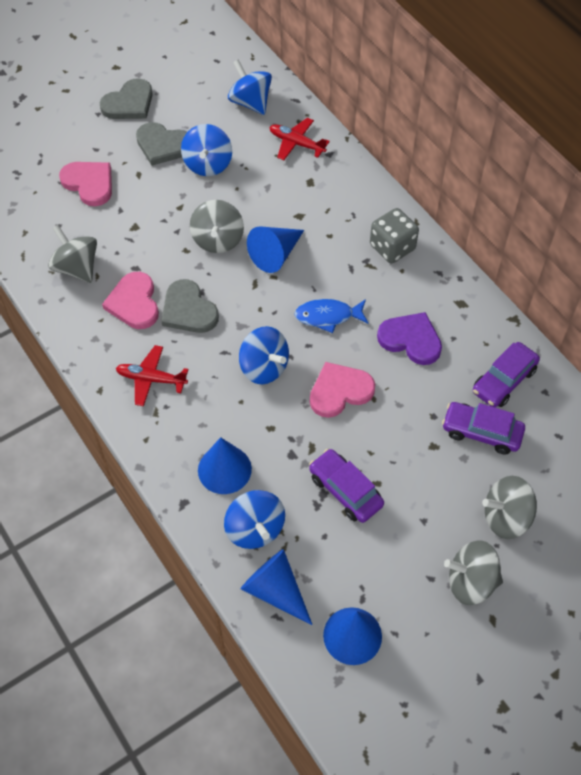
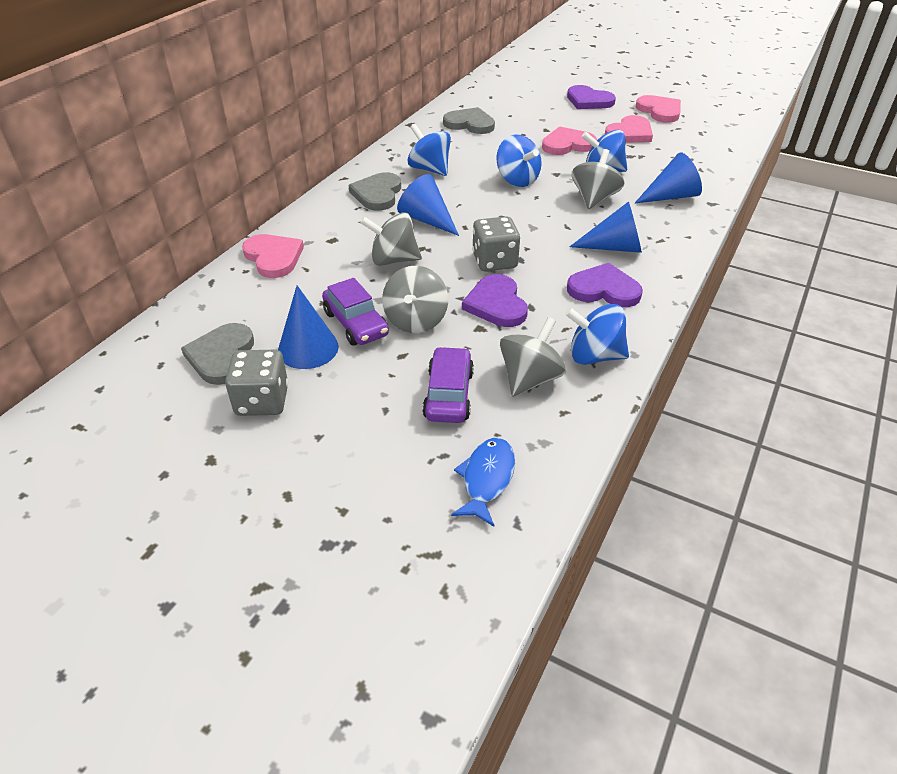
grey dice: [370,208,419,263] = 1 -> [225,350,288,416] [472,216,520,272] = 2
pink heart: [59,162,112,206] [102,272,159,329] [310,362,375,418] = 3 -> [242,234,304,278] [542,126,597,155] [605,115,653,143] [636,95,681,123] = 4
purple car: [309,449,384,523] [442,402,525,454] [473,342,540,407] = 3 -> [322,278,389,346] [422,347,474,423] = 2
purple heart: [377,312,442,365] = 1 -> [462,274,528,327] [567,85,616,109] [567,263,643,307] = 3
red plane: [116,345,188,406] [269,118,330,160] = 2 -> none = 0

